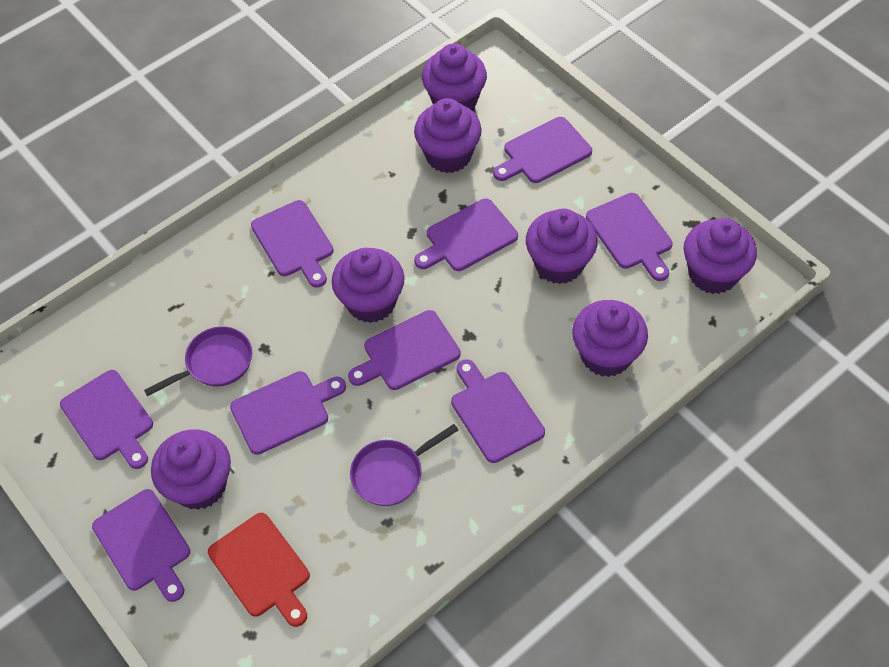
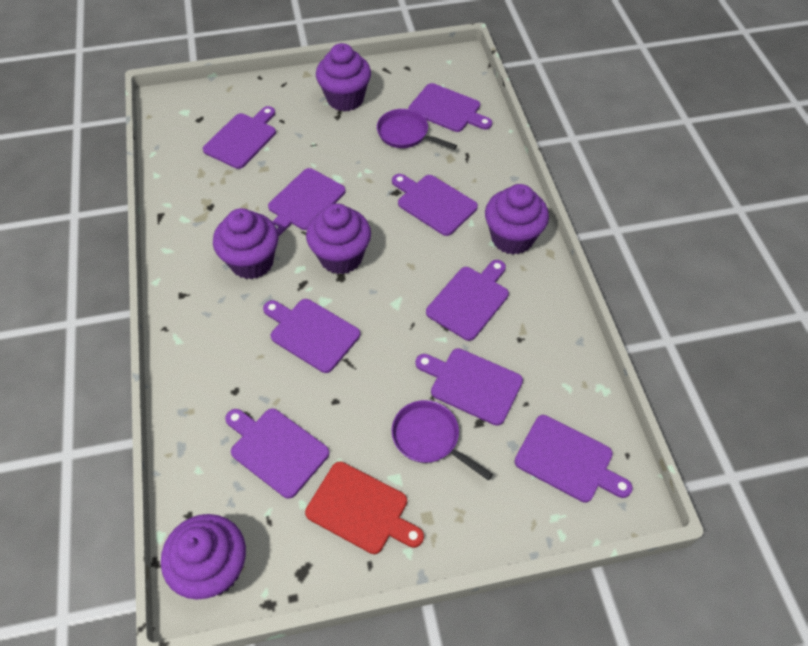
purple cupcake: [151,430,231,510] [332,248,405,323] [414,98,482,173] [422,44,487,110] [526,208,598,284] [572,300,648,377] [684,218,757,294] = 7 -> [161,514,246,599] [213,208,278,279] [306,203,371,274] [316,43,371,112] [485,184,549,255] = 5

